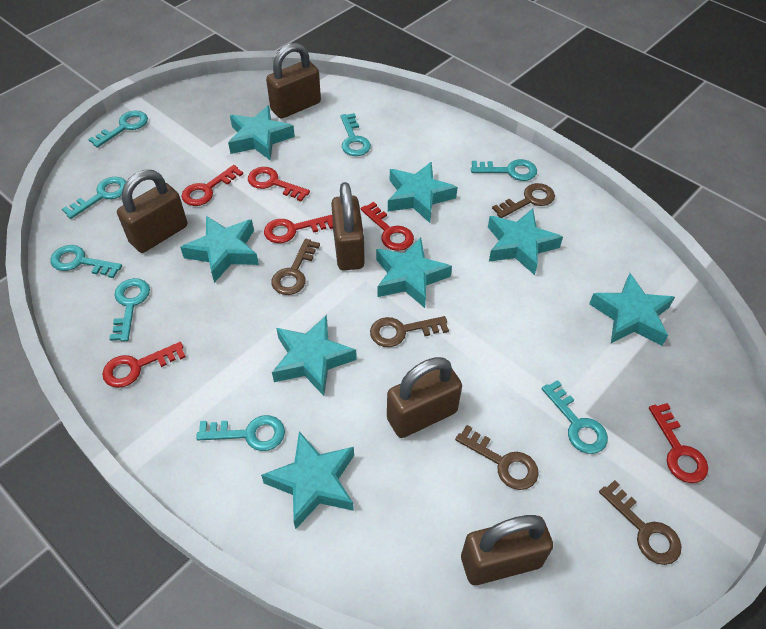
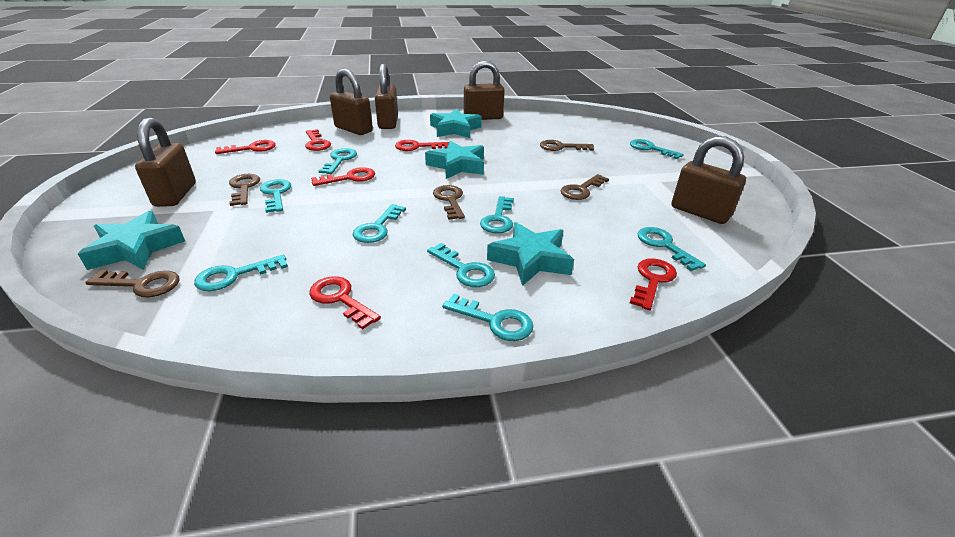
turquoise key: [50,245,122,278] [62,177,127,219] [88,111,148,148] [109,278,150,342] [196,415,285,451] [340,113,371,156] [471,159,537,181] [541,380,608,454] = 8 -> [194,255,288,291] [260,179,291,213] [319,148,357,174] [352,204,406,243] [427,243,495,287] [442,294,533,341] [480,196,514,233] [630,139,684,159] [637,227,706,271] = 9
turquoise star: [180,216,259,283] [228,106,295,160] [261,431,354,529] [272,315,357,396] [376,238,452,308] [388,162,458,223] [488,208,563,275] [589,273,675,346] = 8 -> [78,211,185,270] [425,141,484,179] [430,109,482,138] [487,222,574,286] = 4

